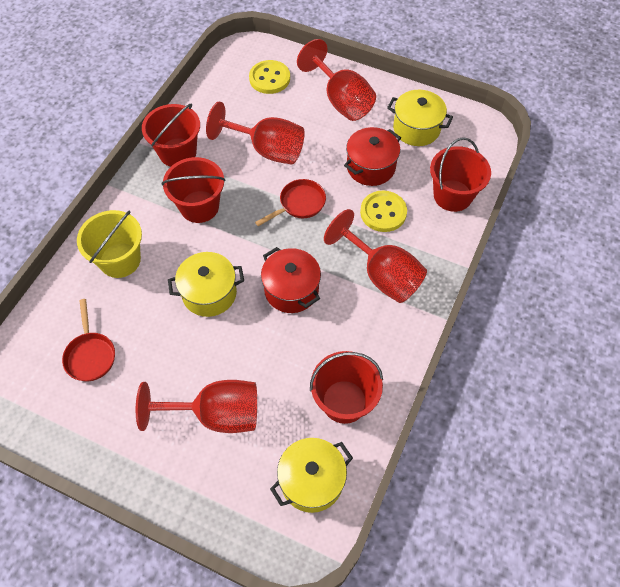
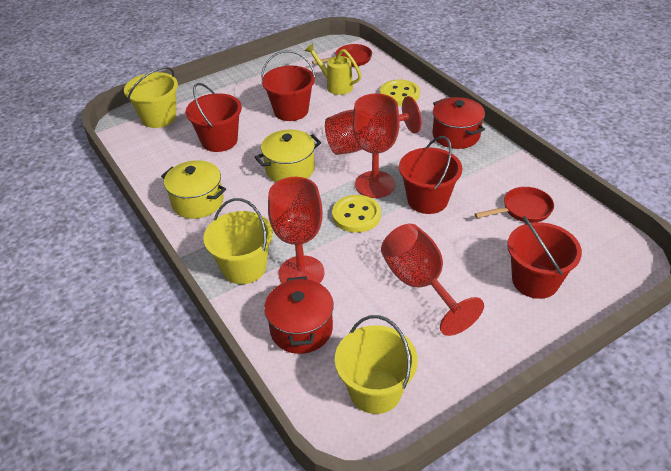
yellow bucket: [77,210,142,278] = 1 -> [124,67,178,128] [203,198,273,284] [335,315,418,414] = 3
yellow pot: [168,252,244,317] [270,438,353,513] [387,90,453,146] = 3 -> [161,160,226,219] [255,129,321,182] = 2
yellow watering can: none = 0 -> [305,43,362,95] = 1

